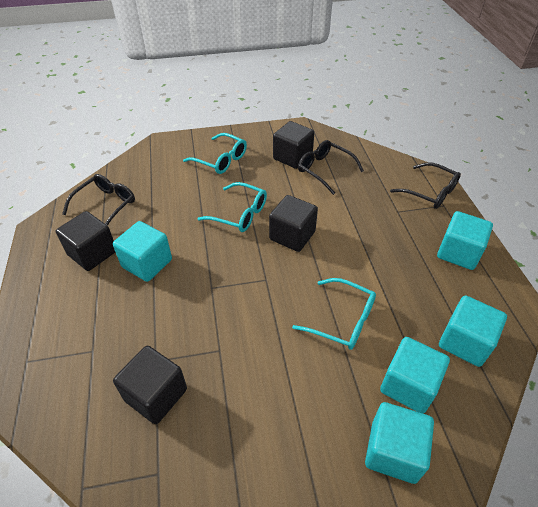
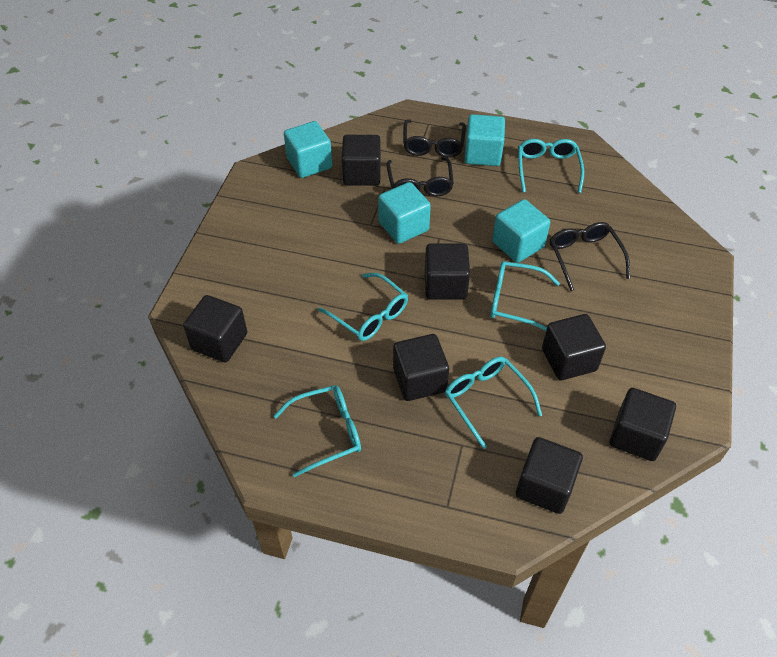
black cube: [56,211,115,271] [113,346,187,424] [269,195,318,252] [273,121,314,169] = 4 -> [183,295,247,363] [342,135,381,186] [393,334,449,401] [425,244,470,300] [516,437,583,514] [542,314,606,380] [610,388,676,461] = 7
turquoise cube: [113,221,172,282] [365,402,434,484] [380,337,450,413] [437,211,493,270] [439,295,507,367] = 5 -> [284,121,332,178] [378,182,431,244] [464,114,505,166] [492,199,550,263] = 4
turquoise glasses: [183,133,247,174] [197,182,267,232] [292,278,376,350] = 3 -> [274,385,361,477] [318,273,408,341] [445,357,542,449] [490,261,560,331] [518,139,584,193] = 5

